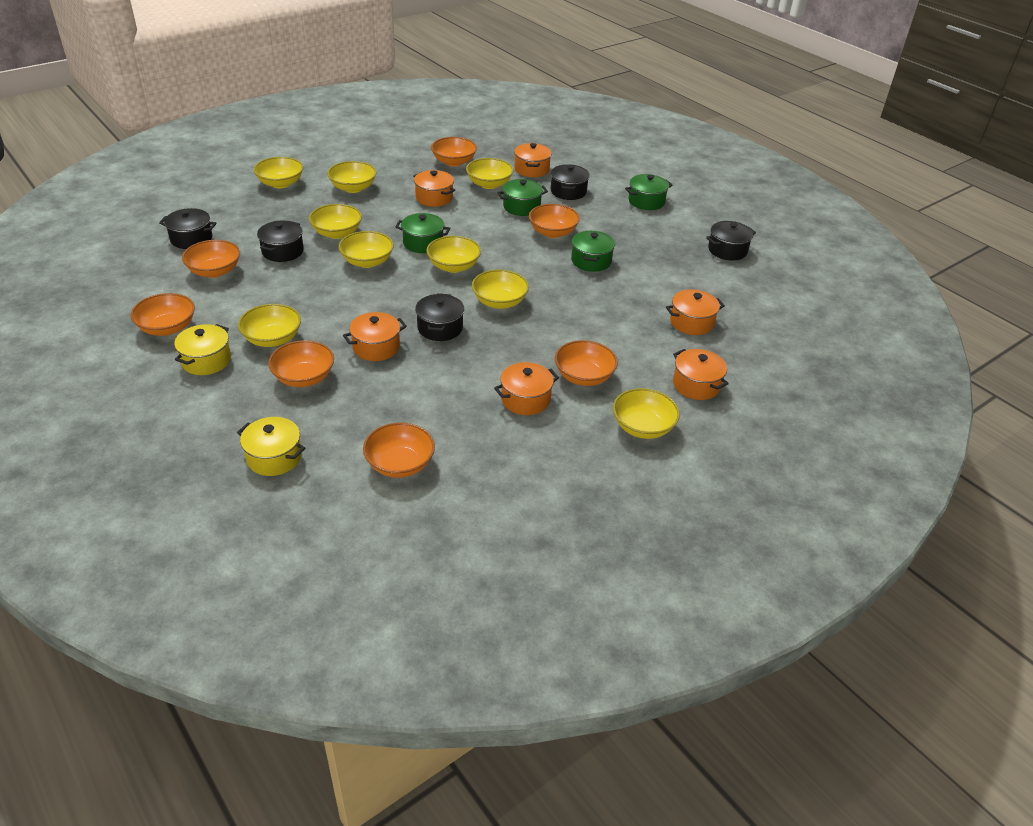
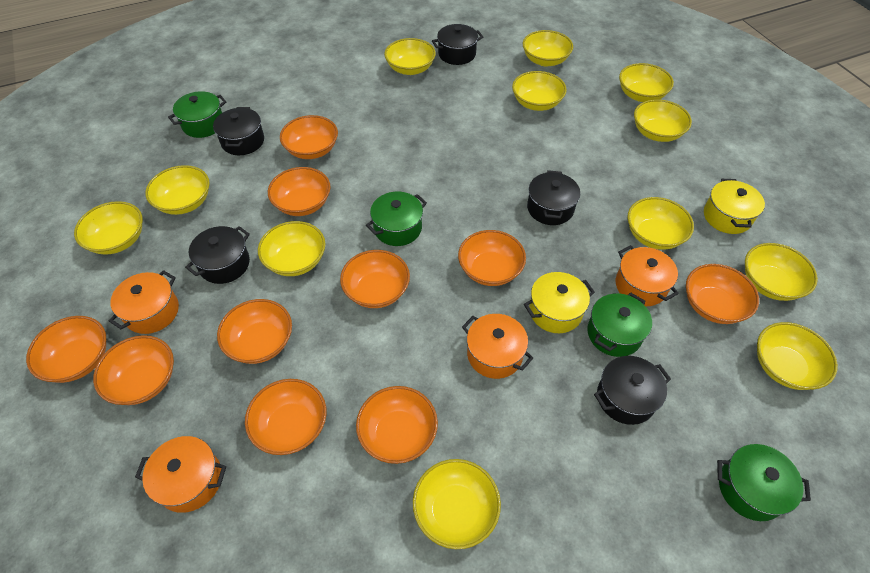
orange bowl: [131,293,195,336] [182,240,240,278] [268,340,334,387] [363,422,435,478] [431,137,477,167] [529,204,580,238] [555,340,618,386] = 7 -> [26,316,106,383] [93,335,174,405] [217,299,292,364] [245,379,327,455] [268,167,331,216] [280,115,338,159] [340,250,410,308] [356,386,438,464] [458,230,526,286] [686,264,759,324] = 10
orange pot: [343,312,407,361] [413,170,455,207] [494,362,559,415] [514,143,552,177] [666,289,725,335] [673,349,729,400] = 6 -> [108,270,179,334] [135,436,226,513] [462,314,533,379] [616,245,679,306] = 4
yellow bowl: [238,304,301,347] [254,157,303,188] [309,204,362,239] [327,161,376,193] [339,231,394,268] [426,236,481,273] [466,158,514,189] [472,269,529,309] [613,388,680,439] = 9 -> [74,201,143,255] [145,165,210,215] [258,221,325,276] [384,38,436,75] [413,459,501,549] [512,71,567,111] [523,30,573,67] [619,63,674,102] [627,197,694,250] [634,99,692,142] [745,243,818,301] [757,322,838,390] = 12

